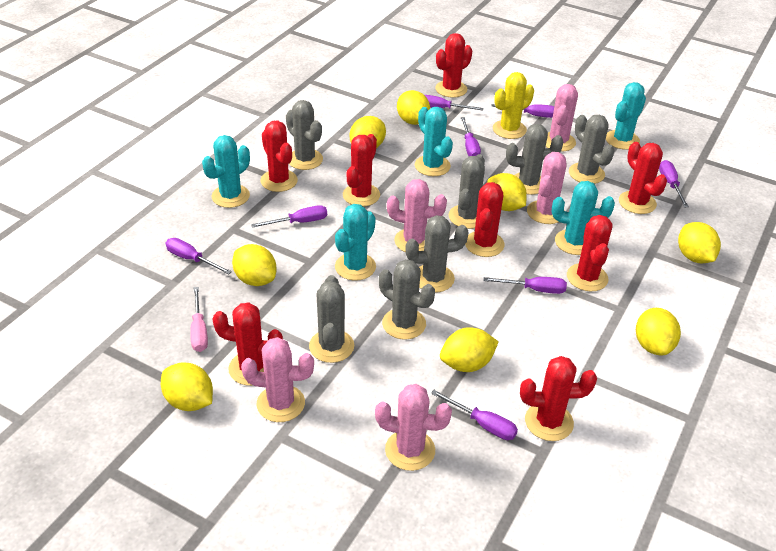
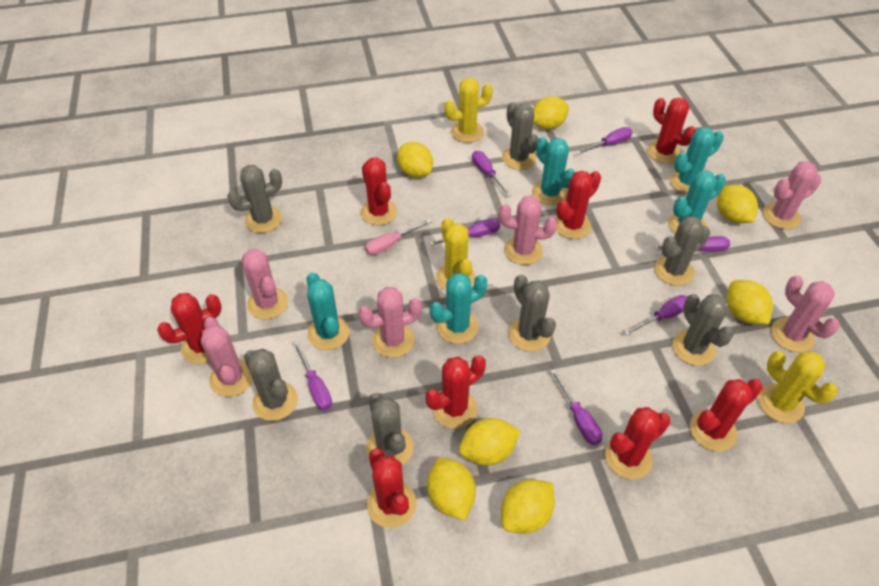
pink cactus: [241,337,314,422] [375,384,452,471] [387,179,447,252] [527,152,566,224] [546,84,578,151] = 5 -> [201,317,253,397] [242,249,288,319] [358,287,422,358] [499,196,557,265] [763,161,821,229] [771,275,840,352] = 6
purple screwdriver: [166,238,232,275] [251,205,327,228] [425,95,484,111] [431,390,518,440] [461,117,481,156] [483,277,567,294] [491,104,554,118] [659,160,689,207] = 8 -> [293,341,332,411] [429,218,500,246] [472,151,511,197] [550,369,603,445] [576,127,632,155] [624,295,688,336] [654,236,730,252] = 7
yellow cactus: [493,72,534,139] = 1 -> [436,218,475,291] [445,78,493,143] [758,351,838,423] = 3
yellow lemon: [161,363,213,411] [232,244,277,286] [350,116,386,148] [397,90,430,125] [440,327,499,372] [487,173,527,211] [636,308,681,355] [678,222,721,263] = 8 -> [397,142,433,178] [427,458,476,520] [459,418,520,466] [501,479,555,534] [533,96,569,129] [717,185,758,223] [727,280,773,324] = 7

